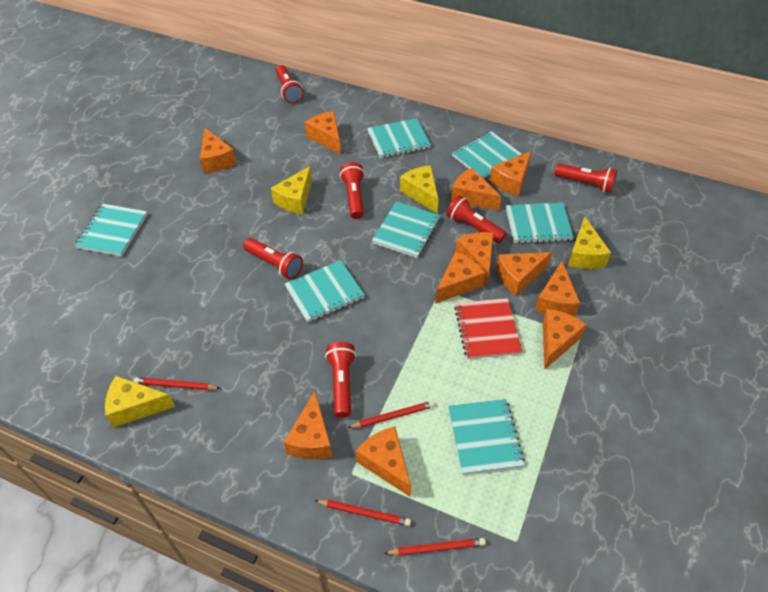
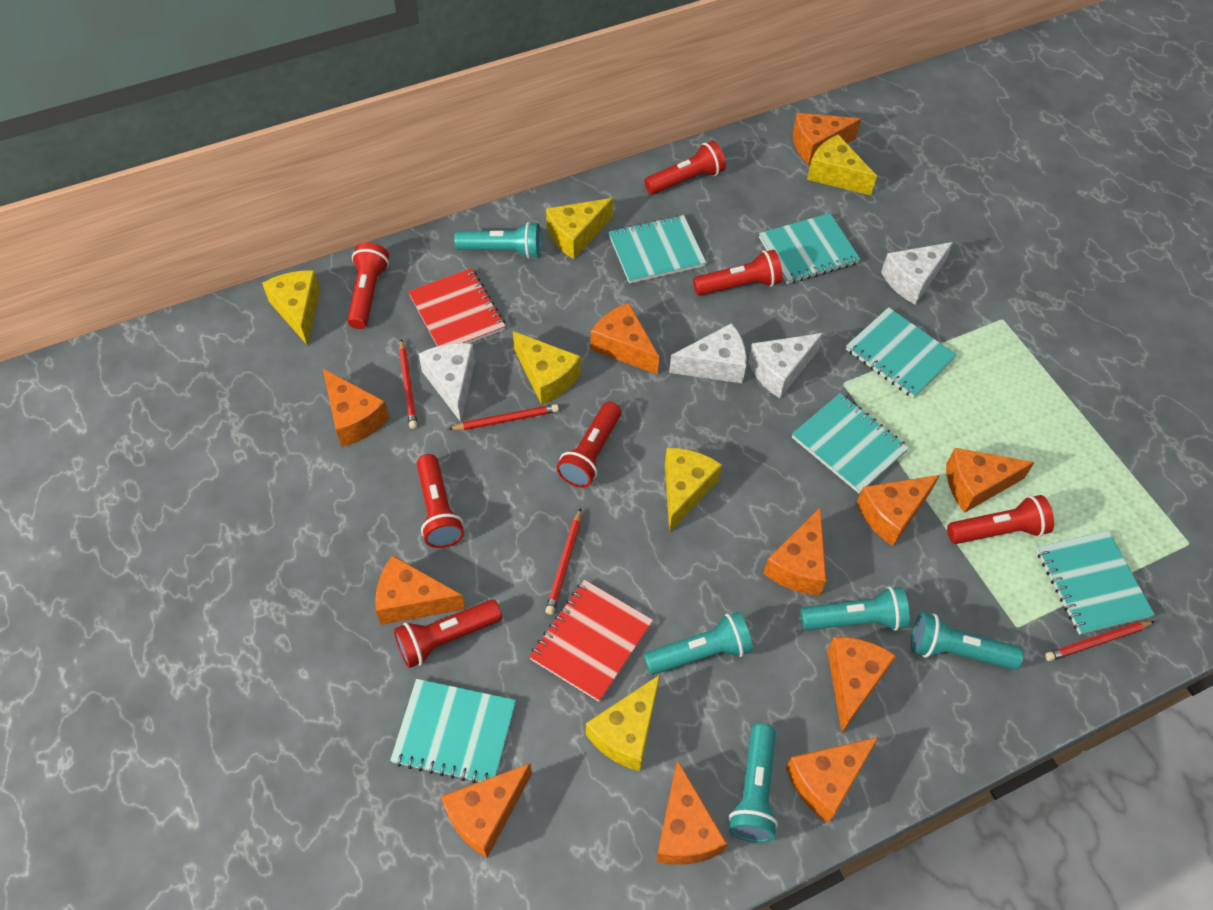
red flashlight: [243,238,303,280] [276,65,304,104] [325,342,356,418] [340,162,365,219] [446,195,506,243] [554,163,617,193] = 6 -> [347,242,389,329] [394,600,502,668] [417,454,464,548] [556,402,621,488] [644,141,726,194] [693,250,783,296] [947,495,1054,544] = 7
red notebook: [454,298,522,359] = 1 -> [408,268,506,346] [529,580,653,702] = 2
turquoise flashlight: none = 0 -> [454,222,541,259] [644,612,753,675] [729,724,778,843] [800,586,910,631] [911,612,1024,670] = 5
turquoise notebook: [75,204,147,257] [285,260,365,323] [367,118,431,158] [372,202,440,258] [448,399,524,475] [452,131,522,178] [506,203,574,243] = 7 -> [390,679,516,783] [609,215,706,284] [759,213,861,284] [792,393,909,494] [846,307,957,398] [1037,531,1155,635] = 6
white cheese: none = 0 -> [419,343,475,422] [669,323,746,383] [748,333,823,398] [881,242,953,305] = 4
yellow cheese: [105,376,175,427] [271,166,312,214] [400,165,439,213] [568,216,611,269] = 4 -> [262,270,320,346] [513,331,581,405] [546,198,613,259] [586,675,660,771] [665,447,722,533] [807,135,877,195] = 6

